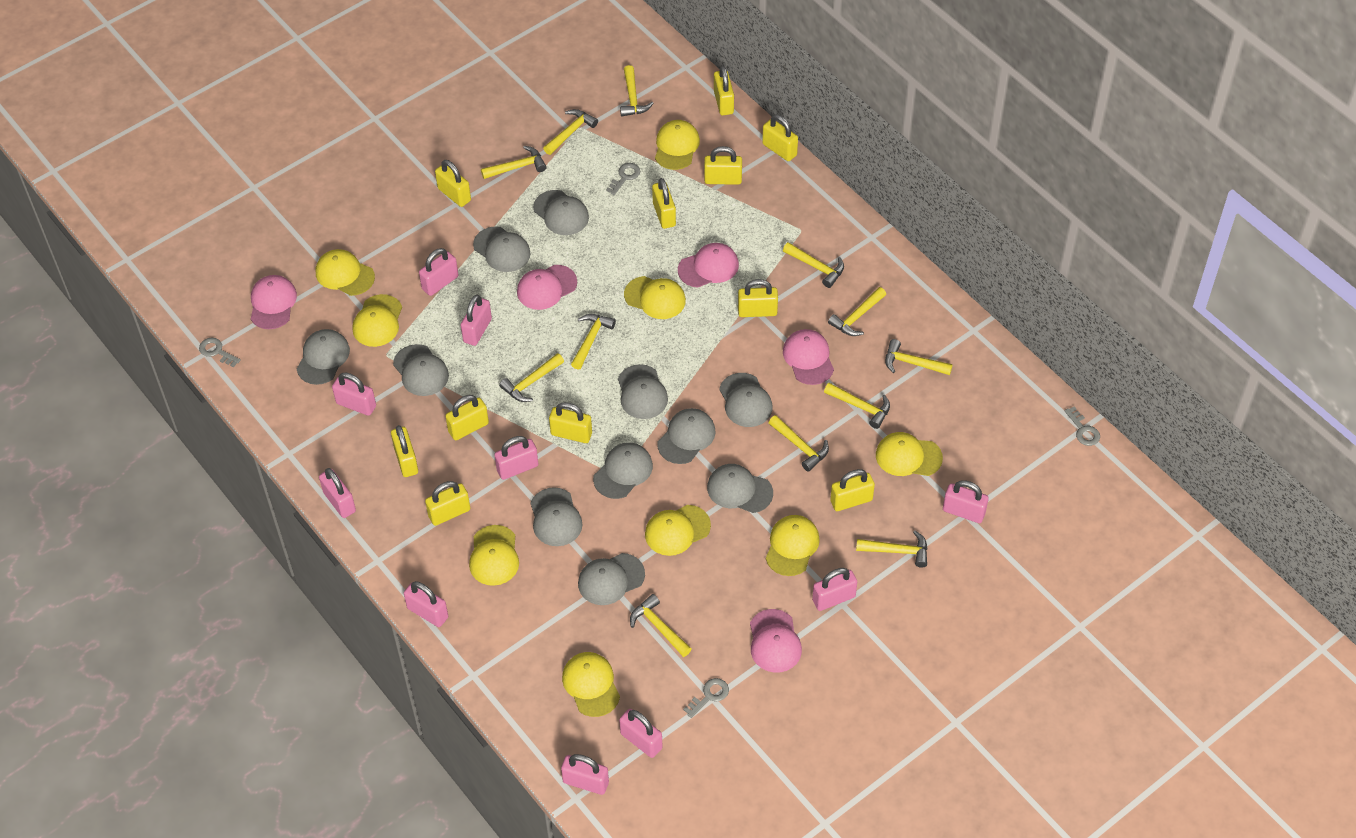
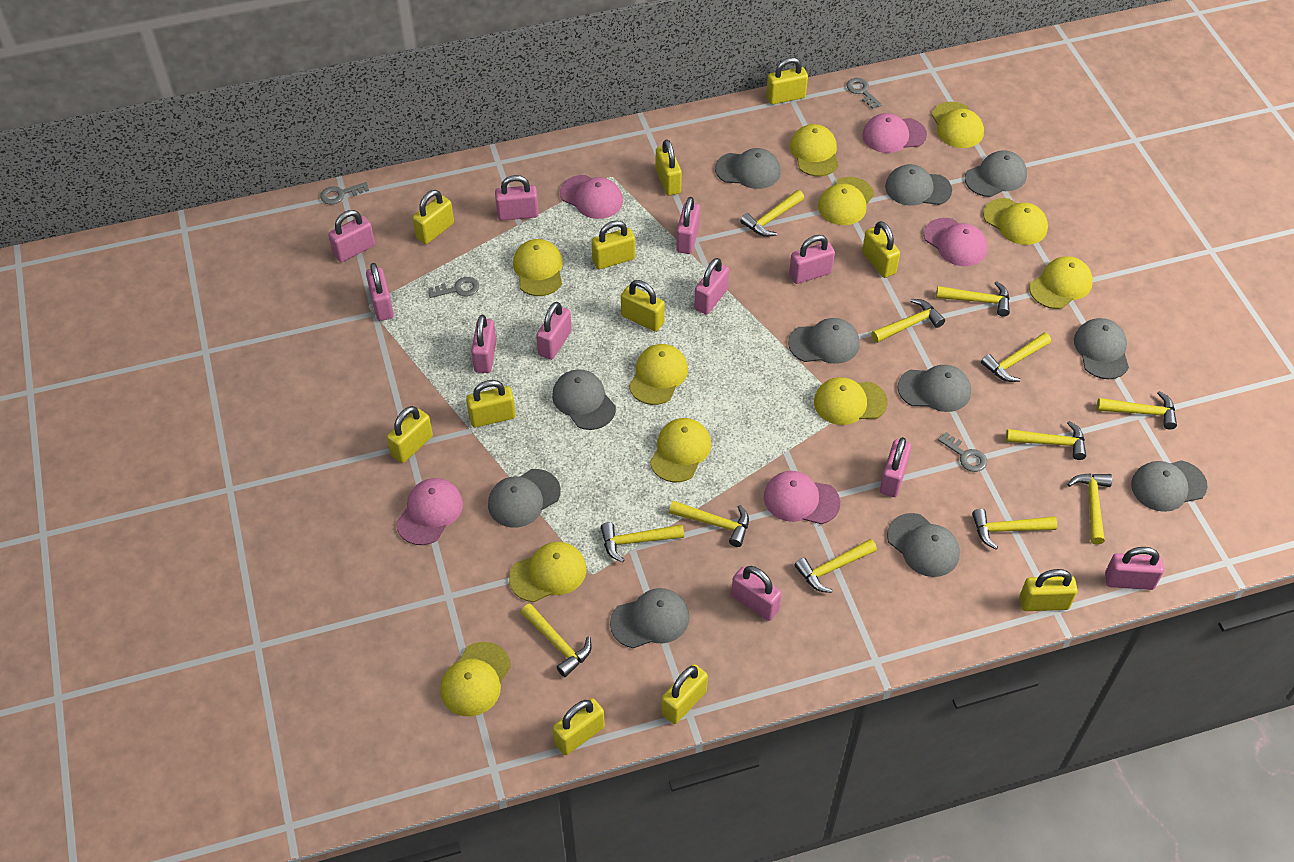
pink padlock: [319,468,356,518] [332,373,376,416] [404,581,448,627] [419,248,459,296] [461,295,492,346] [494,436,538,480] [561,754,609,795] [619,709,663,758] [812,568,857,611] [943,480,989,523] = 10 -> [328,210,375,262] [366,263,394,321] [471,315,496,373] [495,175,539,221] [536,302,572,360] [676,197,700,254] [694,258,729,315] [731,566,782,621] [789,235,835,284] [880,437,912,497] [1105,547,1164,590] = 11
yellow cap: [316,249,375,296] [352,294,402,347] [469,525,519,586] [562,652,620,717] [624,276,686,319] [645,505,711,556] [655,120,700,170] [766,515,820,576] [876,432,943,476] = 9 -> [440,642,511,716] [509,542,586,602] [513,239,563,296] [629,344,688,405] [650,418,711,482] [790,124,839,176] [814,377,888,425] [818,177,874,225] [932,102,984,148] [983,198,1048,245] [1029,256,1093,309] = 11

